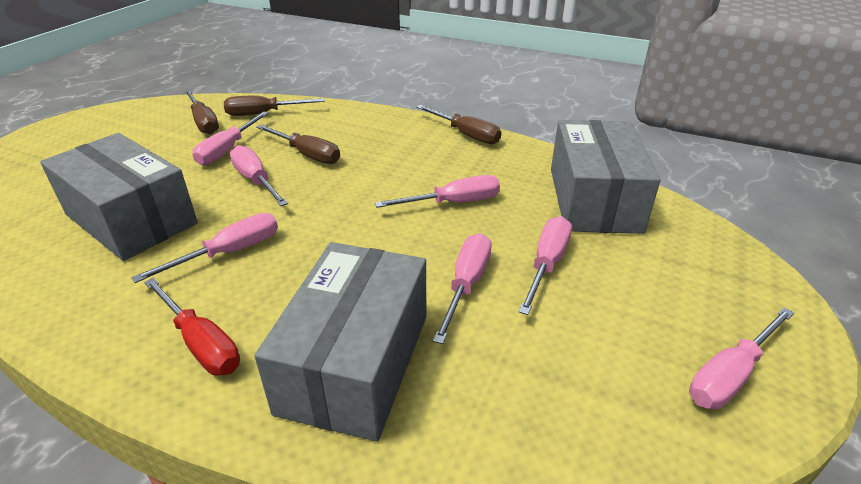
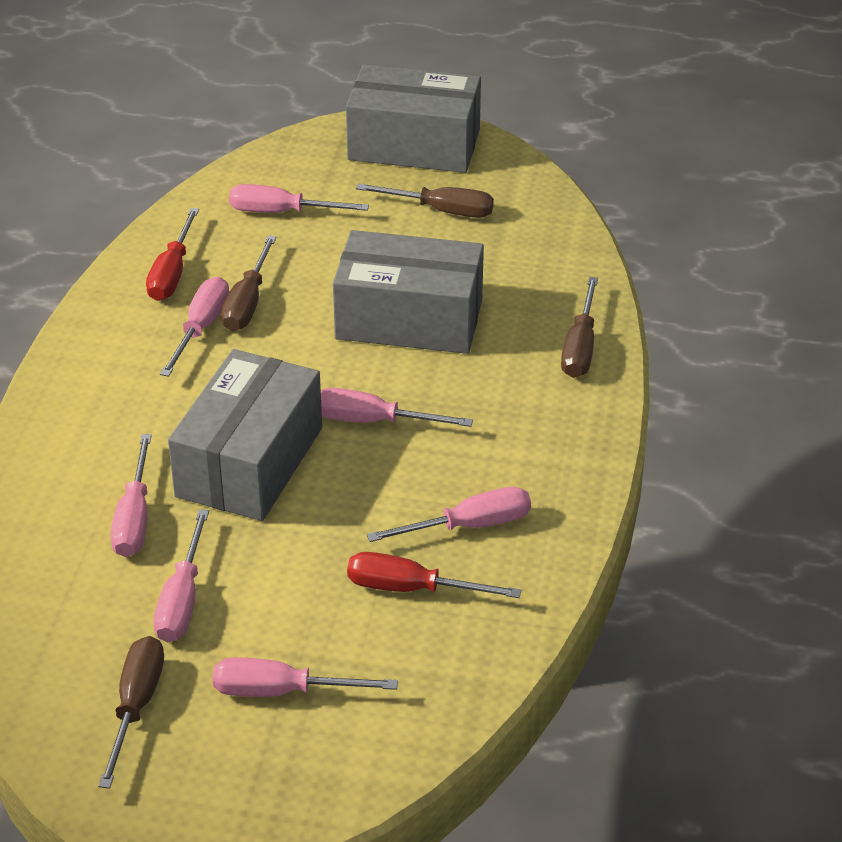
red screwdriver: [144,278,240,376] = 1 -> [146,208,199,301] [347,552,521,598] = 2

